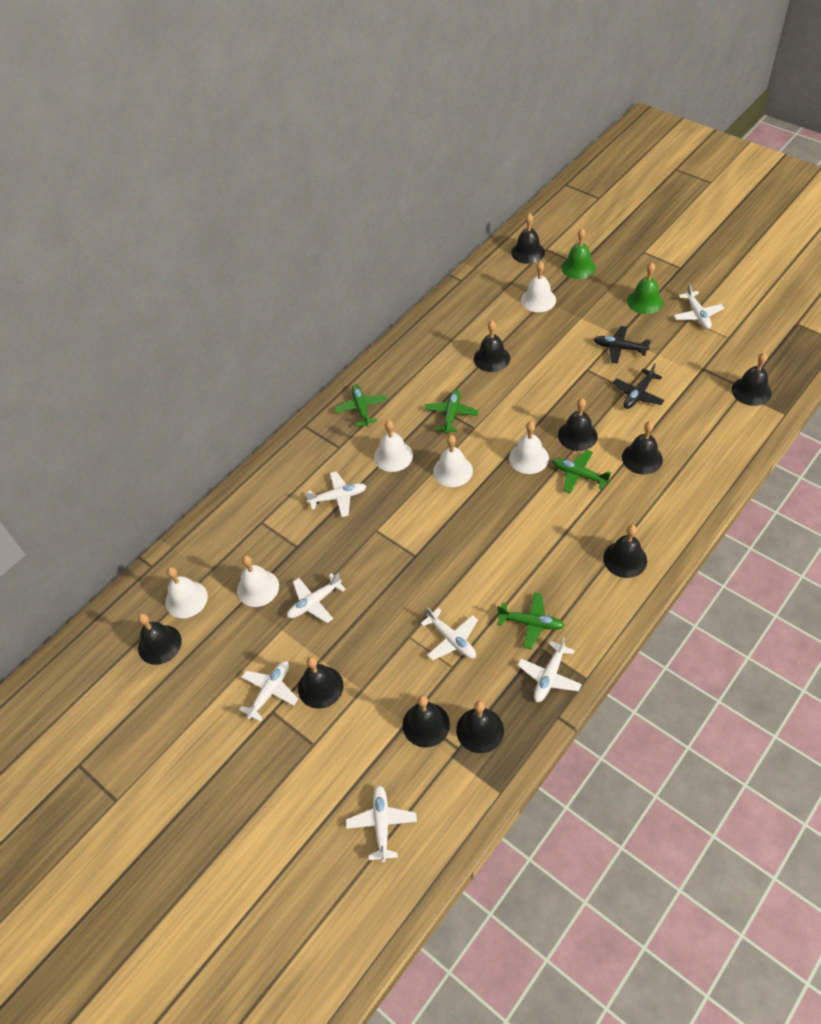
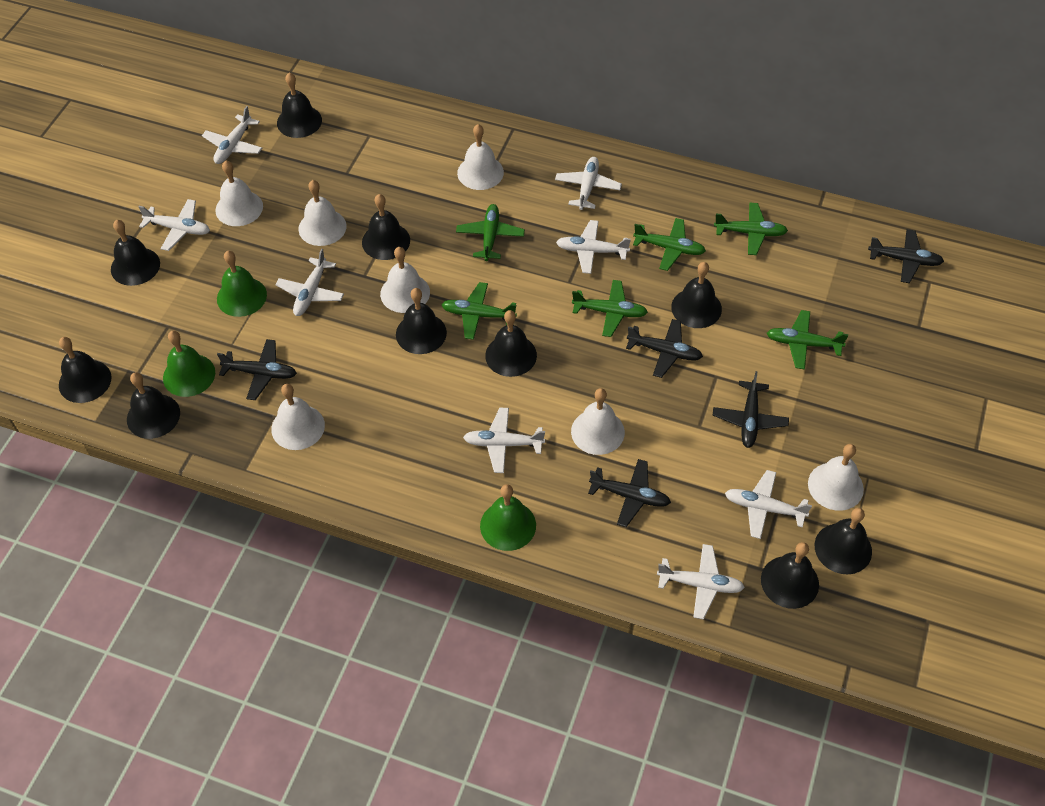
black plane: [594,326,651,364] [613,363,664,409] = 2 -> [217,339,297,400] [588,459,671,527] [626,319,703,378] [713,371,789,448] [868,229,944,283] = 5
green bell: [561,228,596,279] [627,262,663,314] = 2 -> [163,331,215,397] [217,251,267,317] [480,484,536,551] = 3
green plane: [334,384,387,427] [425,389,479,434] [497,593,565,649] [552,450,611,493] = 4 -> [441,282,517,340] [456,204,525,261] [572,280,648,337] [633,218,706,271] [714,203,788,255] [767,310,848,370] = 6
white bell: [165,567,208,618] [237,555,279,607] [374,420,413,472] [433,435,473,487] [509,422,549,474] [521,261,556,312] = 6 -> [216,161,263,226] [271,384,325,450] [299,180,347,246] [380,247,430,313] [457,124,504,190] [571,388,625,455] [808,444,864,511] = 7
white plane: [239,661,298,722] [287,573,346,623] [305,471,367,517] [346,785,417,862] [421,607,478,661] [517,637,582,702] [673,284,724,329] = 7 -> [139,199,210,251] [202,106,262,164] [275,249,344,316] [463,408,545,473] [555,157,622,210] [556,220,631,274] [657,544,745,620] [725,470,812,539] = 8

